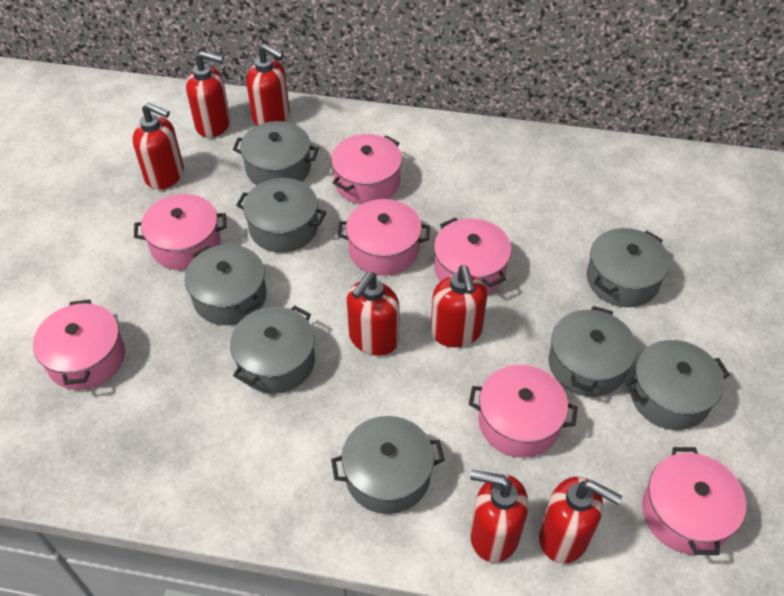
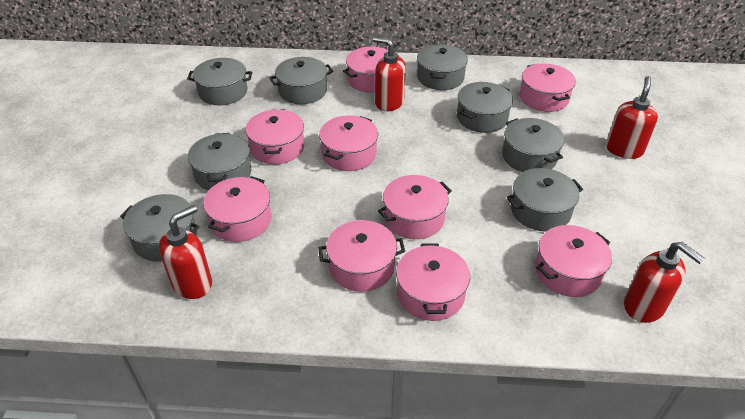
pink pot: [33,299,125,390] [134,194,227,270] [331,134,402,204] [337,199,430,276] [434,218,512,294] [469,365,578,458] [642,447,746,555] = 7 -> [203,176,271,242] [245,109,304,164] [318,220,405,292] [319,116,378,171] [343,47,399,93] [378,175,452,239] [396,243,470,321] [520,64,576,112] [535,225,612,297] = 9
red soap dispenser: [133,102,184,190] [186,51,230,138] [246,44,290,126] [347,272,400,356] [431,265,488,347] [470,470,528,563] [539,476,622,564] = 7 -> [159,205,212,299] [373,37,406,111] [606,76,658,159] [624,242,705,323] = 4

